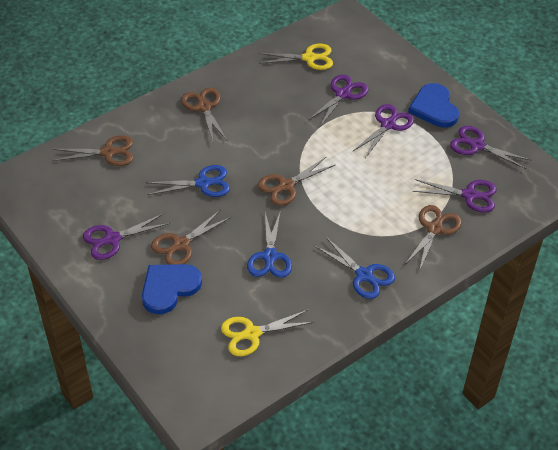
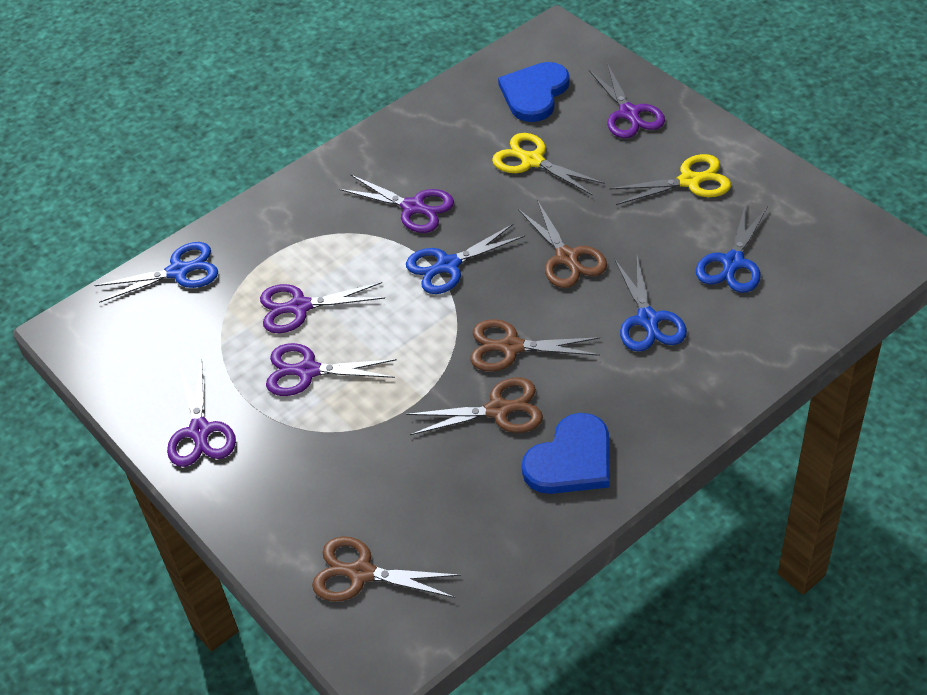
blue scissors: [146,165,230,197] [247,210,292,278] [315,237,395,299] = 3 -> [94,242,218,303] [406,223,525,294] [614,256,687,352] [696,203,768,293] = 4
brown scissors: [52,135,133,166] [151,209,231,265] [181,88,227,141] [258,157,335,206] [405,205,462,269] = 5 -> [312,536,461,601] [406,377,543,435] [470,319,600,371] [518,200,607,288] = 4

